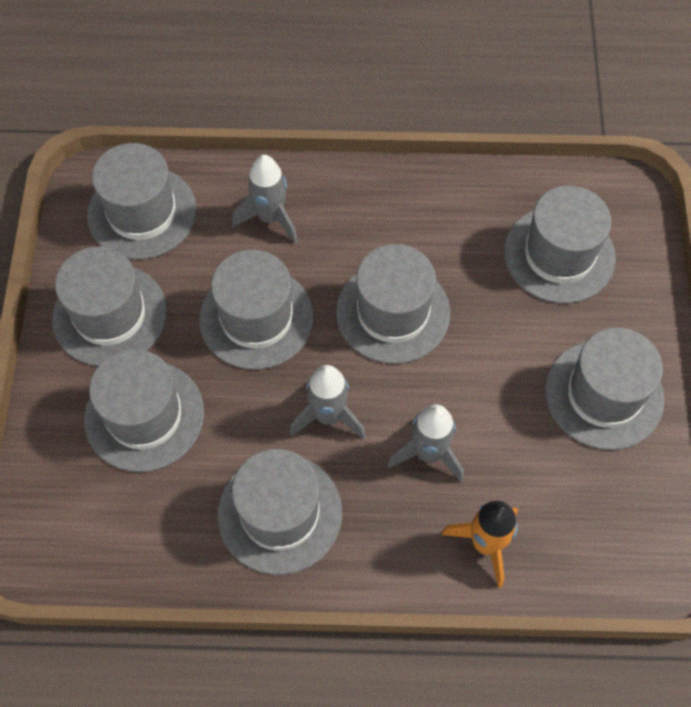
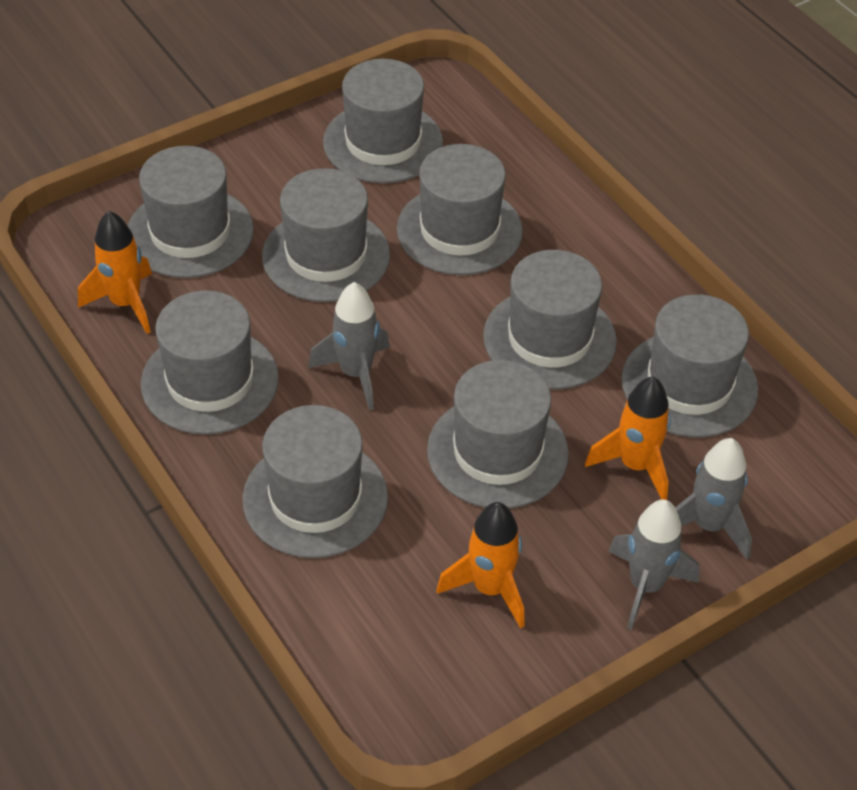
grey hat: [52,247,167,366] [84,349,204,472] [87,143,197,259] [199,250,314,370] [218,449,342,575] [336,244,450,364] [504,186,616,303] [545,328,664,450] = 8 -> [128,146,254,278] [141,290,279,435] [242,405,388,558] [262,168,390,302] [323,59,443,183] [397,144,523,275] [427,360,569,509] [483,250,617,389] [621,294,758,437] = 9
orange rocket: [442,501,518,588] = 1 -> [78,211,152,334] [436,502,525,629] [585,377,671,500] = 3

